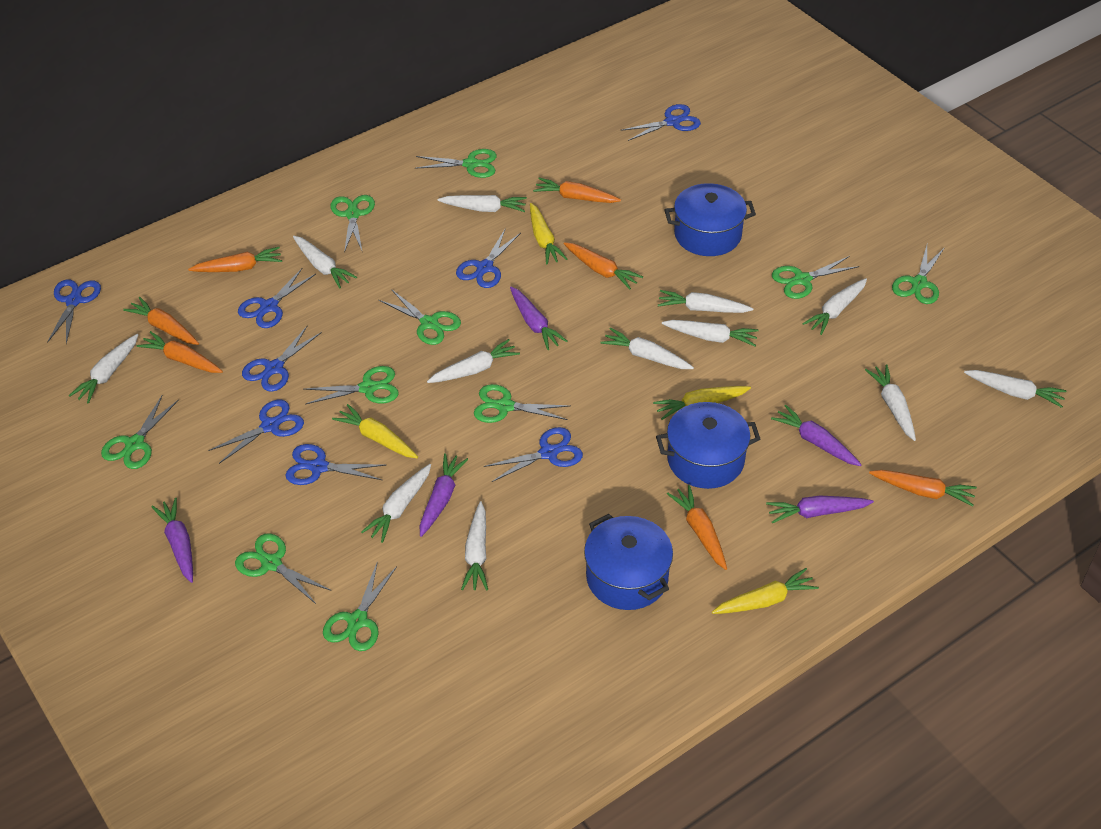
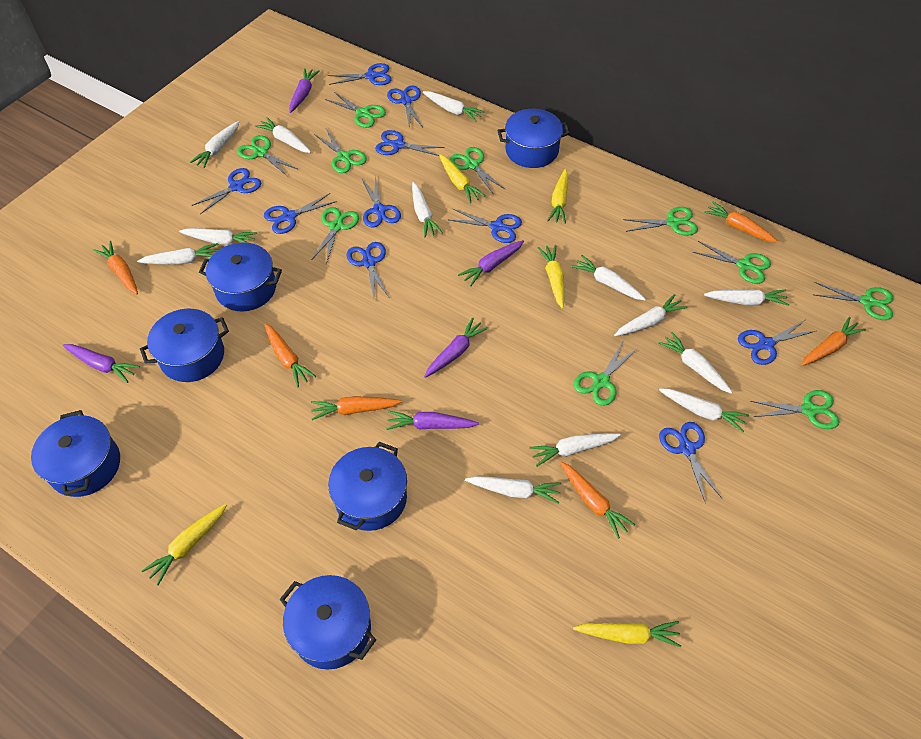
blue pot: [584,514,673,610] [656,402,761,489] [665,183,756,256] = 3 -> [31,410,120,497] [140,309,229,382] [199,243,282,312] [280,575,376,670] [328,442,407,531] [497,109,570,168] = 6
blue scissors: [47,279,101,344] [208,400,304,464] [238,267,316,328] [242,326,322,392] [285,444,386,485] [456,229,521,288] [484,427,583,482] [621,104,701,141] = 8 -> [192,168,261,214] [264,193,337,234] [328,63,392,85] [346,242,390,298] [361,175,401,228] [375,130,445,156] [387,86,423,129] [450,209,522,243] [659,422,723,503] [738,320,815,365] = 10
orange carrot: [123,297,199,345] [137,331,223,373] [188,247,282,272] [533,178,621,203] [564,242,643,289] [667,485,727,570] [869,470,977,506] = 7 -> [93,241,138,294] [264,324,316,387] [311,396,402,420] [560,462,635,539] [704,202,779,243] [801,317,866,366] = 6
white carrot: [69,334,138,404] [293,236,357,288] [361,464,431,543] [427,339,520,383] [437,195,527,212] [461,501,488,590] [601,328,694,369] [658,290,753,313] [662,320,759,346] [802,278,867,335] [865,364,916,441] [964,370,1066,408] = 12 -> [137,243,218,265] [179,228,257,245] [190,121,239,168] [255,117,311,153] [412,182,443,238] [423,91,484,122] [465,476,561,504] [529,433,621,466] [571,255,646,300] [614,294,688,336] [659,332,732,394] [659,388,749,432] [704,289,789,306] = 13
yellow carrot: [332,404,418,458] [530,203,567,264] [653,386,751,420] [712,568,819,614] = 4 -> [142,504,227,585] [439,155,485,203] [537,245,564,309] [547,169,568,224] [573,621,681,647] = 5

